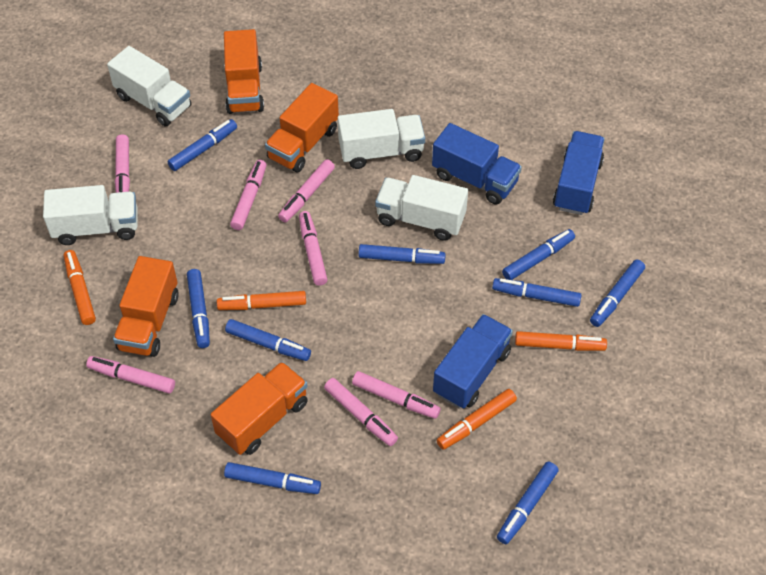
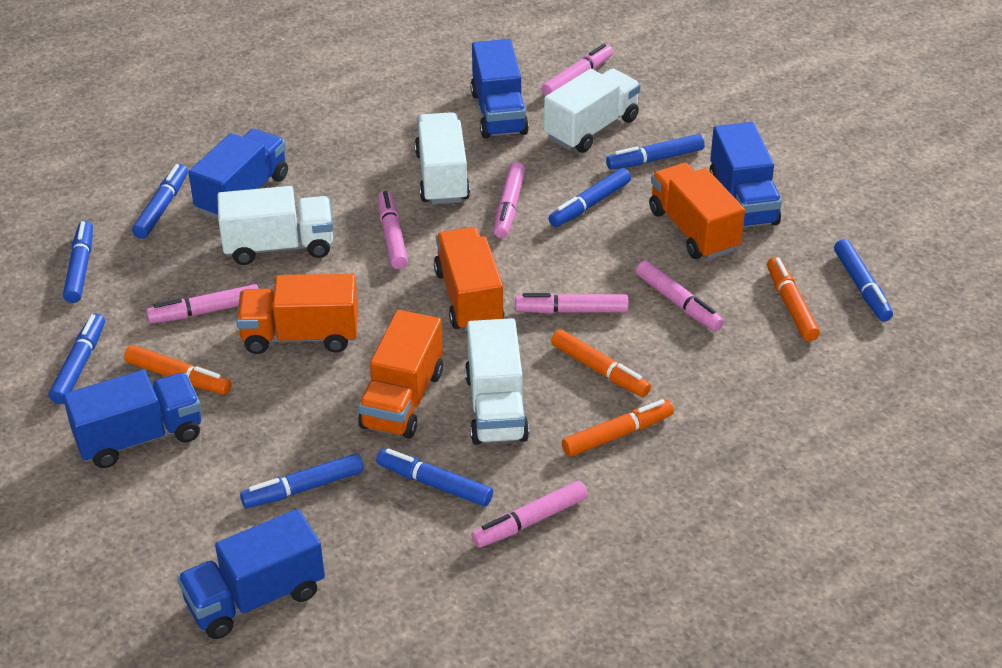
blue marker: [167,119,237,171] [187,269,210,348] [224,462,321,494] [225,319,311,361] [358,244,446,264] [492,278,581,307] [497,461,559,544] [502,229,575,280] [590,260,645,327] = 9 -> [49,313,105,404] [63,221,93,303] [132,164,188,239] [240,453,364,508] [376,448,493,506] [549,168,631,227] [606,134,705,170] [834,239,893,321] = 8
blue truck: [432,123,522,204] [433,314,513,409] [553,131,605,215] = 3 -> [63,370,201,468] [177,509,325,639] [188,129,288,219] [470,39,529,138] [709,122,782,227] = 5

